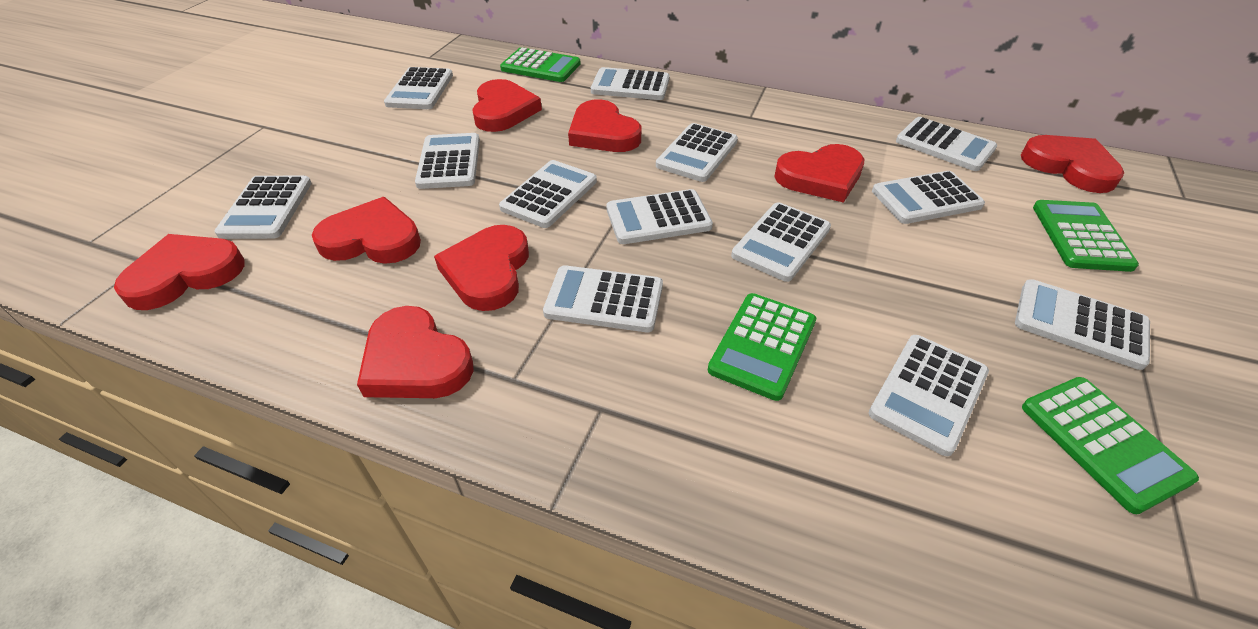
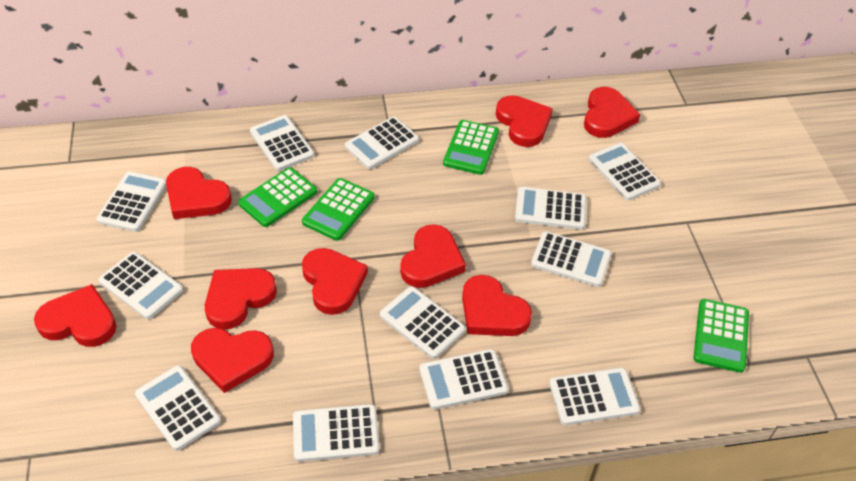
red heart: [114,234,245,310] [312,197,421,264] [357,306,474,398] [434,225,529,311] [472,79,542,132] [568,99,641,152] [774,144,864,203] [1021,135,1124,193] = 8 -> [34,284,116,347] [166,167,232,219] [191,328,274,393] [205,268,277,330] [302,248,368,315] [400,224,466,288] [462,275,532,336] [496,95,553,147] [584,87,641,138] = 9
white calculator: [215,176,312,239] [384,67,453,109] [415,133,480,189] [499,160,597,228] [543,265,663,332] [591,67,670,100] [606,189,713,244] [656,123,738,182] [731,202,831,282] [869,335,989,456] [872,171,985,224] [896,117,997,171] [1015,279,1150,370] = 13 -> [97,171,166,232] [98,252,183,319] [135,365,221,451] [250,115,314,171] [293,404,379,462] [345,117,419,169] [380,286,466,359] [419,349,508,410] [515,187,586,230] [531,231,611,287] [549,367,640,425] [589,143,661,201] = 12

